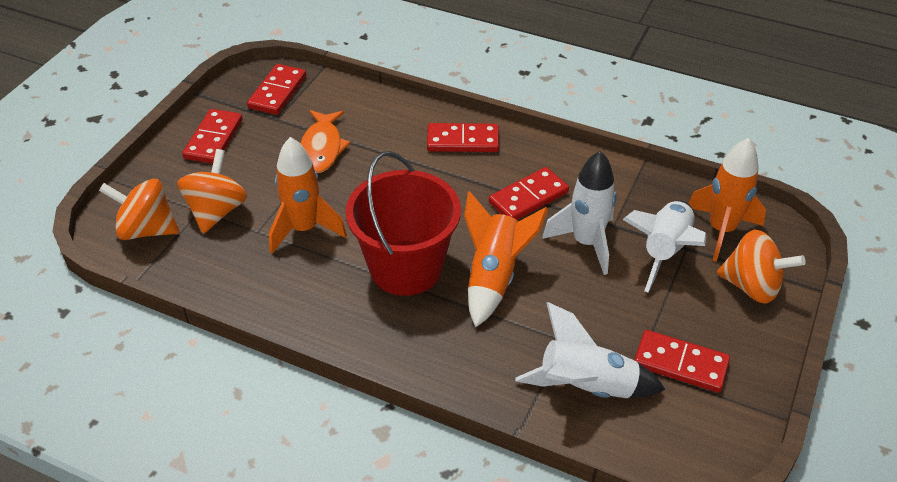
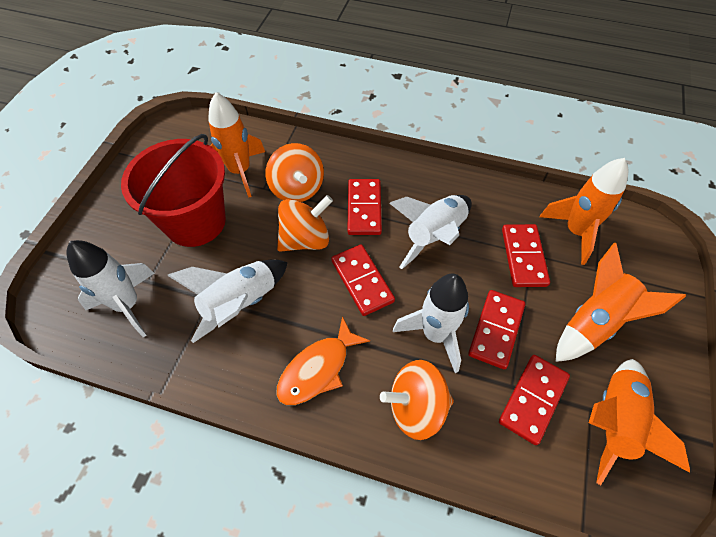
orange rocket: [269,137,347,254] [464,191,548,327] [689,138,766,262] = 3 -> [208,92,265,198] [539,158,628,265] [556,243,686,362] [589,359,690,485] = 4
white rocket: [516,302,666,398] [542,151,616,275] [622,201,707,292] = 3 -> [66,240,155,337] [167,259,288,343] [389,195,472,269] [393,274,469,373] = 4

